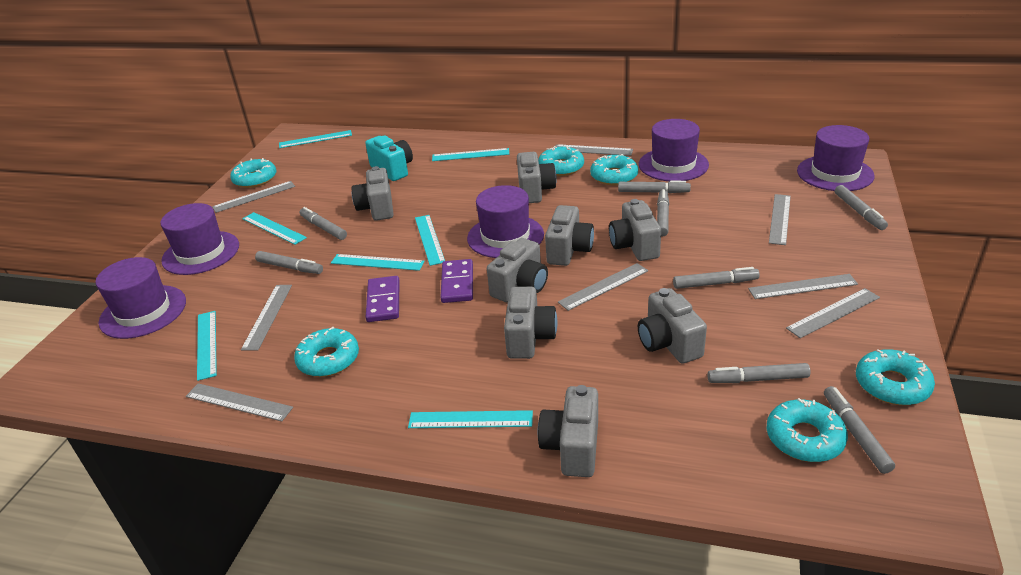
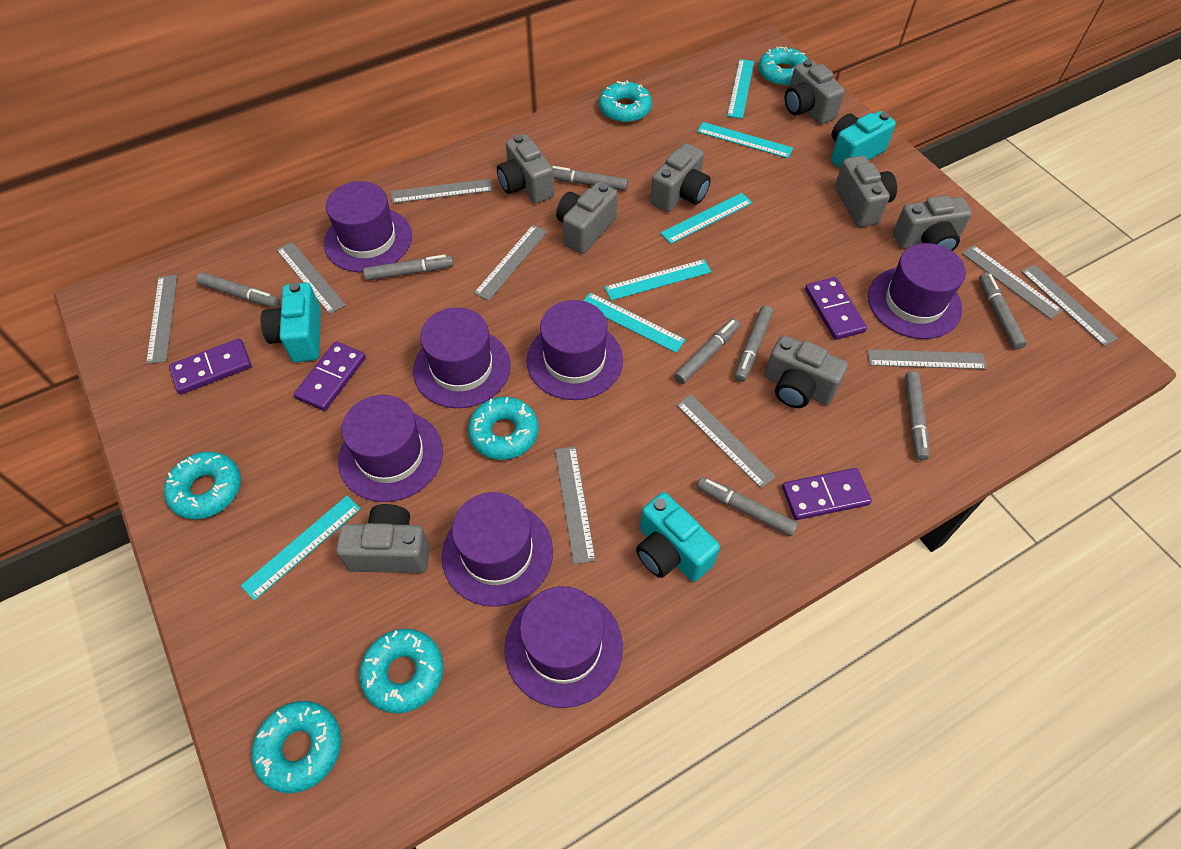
grey ruler: [186,383,293,421] [212,181,295,213] [241,285,292,351] [556,144,633,156] [558,263,648,311] [748,274,858,299] [769,194,791,245] [786,288,880,338] = 8 -> [146,275,178,364] [277,242,346,314] [391,179,493,203] [474,225,547,301] [555,446,596,564] [676,395,776,488] [867,349,987,369] [962,245,1062,319] [1021,264,1118,346] = 9
purple domino: [366,276,400,322] [440,259,473,303] = 2 -> [169,339,252,394] [294,342,366,411] [782,468,872,520] [805,277,867,340] = 4
purple hat: [95,257,186,339] [160,203,239,275] [467,185,544,258] [639,119,709,181] [797,125,875,191] = 5 -> [324,181,412,273] [338,395,443,502] [413,308,510,408] [442,492,553,607] [504,586,623,708] [526,300,623,400] [868,243,966,339] = 7
turquoise camera: [365,135,413,181] = 1 -> [261,282,321,362] [636,492,720,582] [831,111,896,168] = 3
turquoise ruler: [197,311,217,381] [242,212,307,245] [279,130,352,148] [331,254,425,271] [408,410,533,428] [415,215,445,266] [432,148,509,161] = 7 -> [241,496,361,601] [583,292,686,353] [605,259,712,300] [660,193,752,244] [697,122,793,158] [727,59,754,119] = 6

